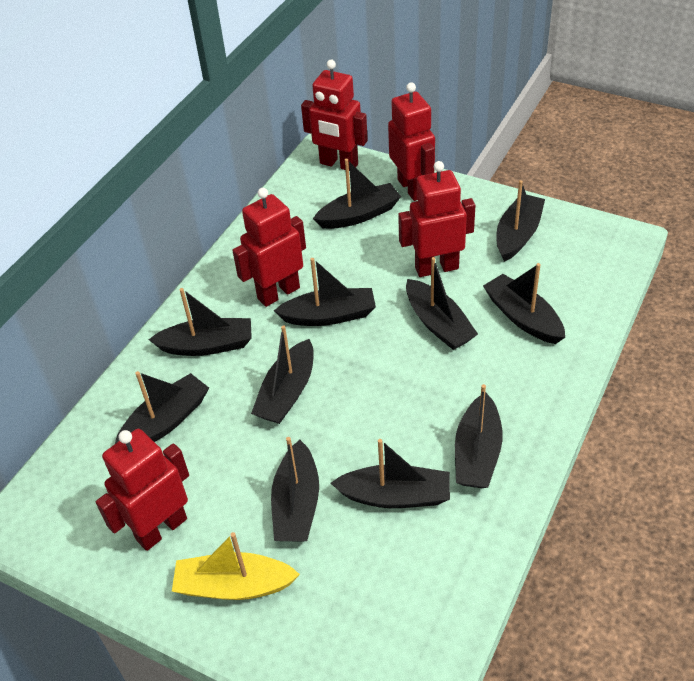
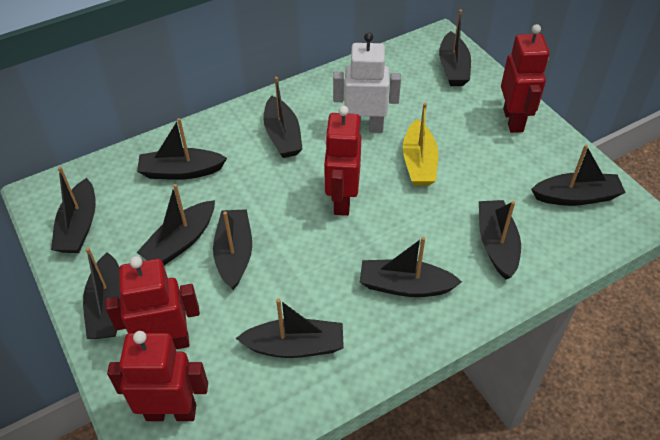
red robot: [96,429,189,551] [232,188,306,307] [301,60,368,171] [388,82,435,201] [398,161,476,277] = 5 -> [105,256,200,349] [107,331,208,421] [324,106,361,216] [501,24,550,133] = 4
white robot: none = 0 -> [333,32,401,133] = 1

